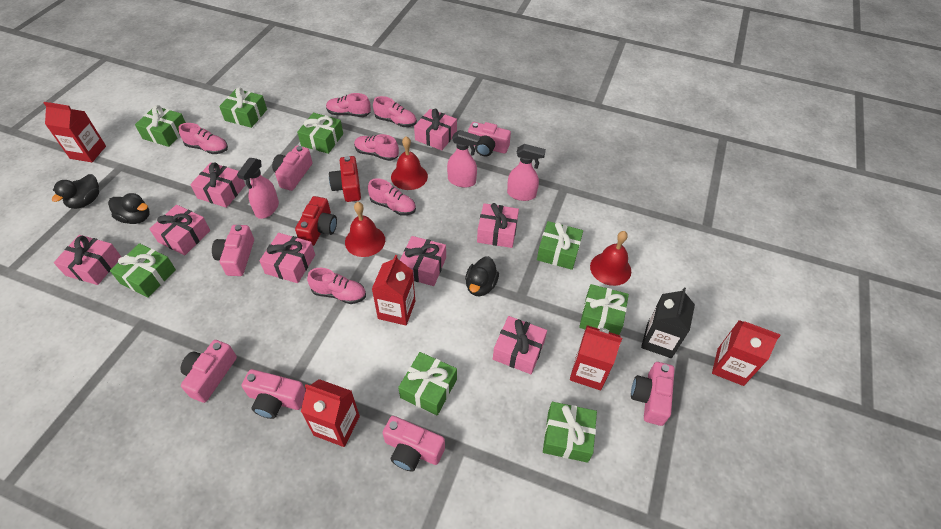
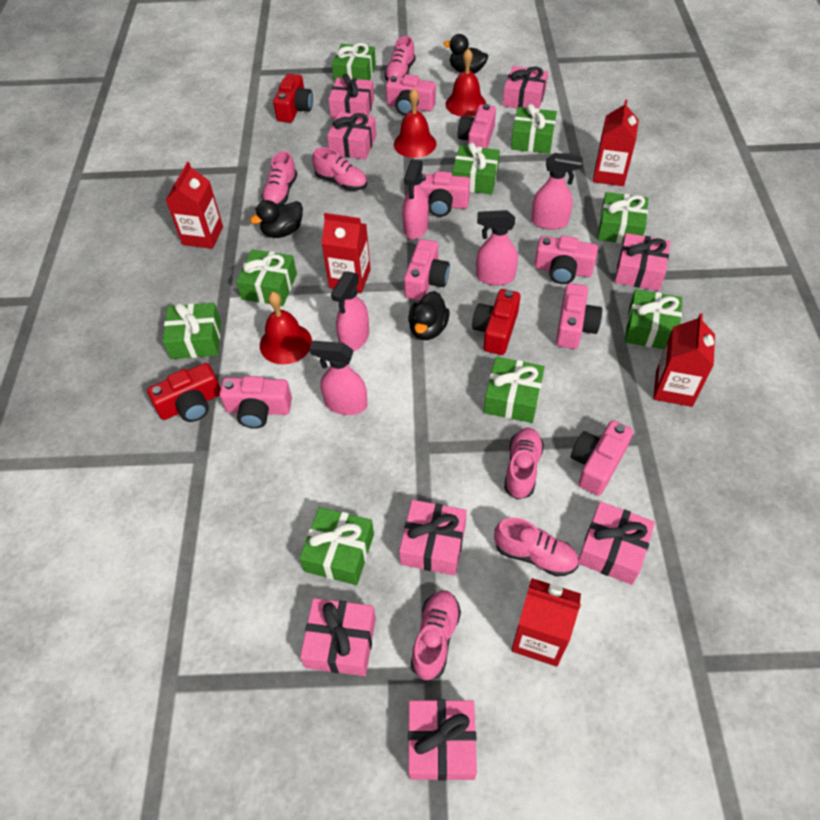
black carton: [641,287,695,358] = 1 -> none = 0
green gift: [110,243,176,298] [135,105,186,147] [219,87,267,128] [297,113,343,154] [398,352,457,415] [537,221,583,270] [543,402,597,463] [579,284,629,335] = 8 -> [163,303,221,359] [236,249,297,306] [299,507,374,585] [332,43,376,83] [452,142,500,195] [484,357,545,423] [511,104,557,154] [597,192,648,243] [625,289,683,349] = 9
pink camera: [180,340,237,403] [212,225,254,276] [242,369,306,419] [272,146,312,191] [383,416,445,472] [468,122,511,157] [631,362,674,426] = 7 -> [219,376,292,429] [386,74,436,116] [404,239,450,301] [420,171,470,217] [458,104,496,148] [534,236,598,284] [556,283,602,349] [571,420,633,496] = 8
pink spray bottle: [237,158,279,219] [447,130,481,188] [507,144,546,201] = 3 -> [309,341,367,415] [331,271,369,351] [402,159,429,239] [476,210,518,285] [531,153,583,230] = 5
red camera: [295,196,337,246] [329,156,361,202] = 2 -> [147,363,221,422] [273,74,313,123] [472,289,520,355] = 3

